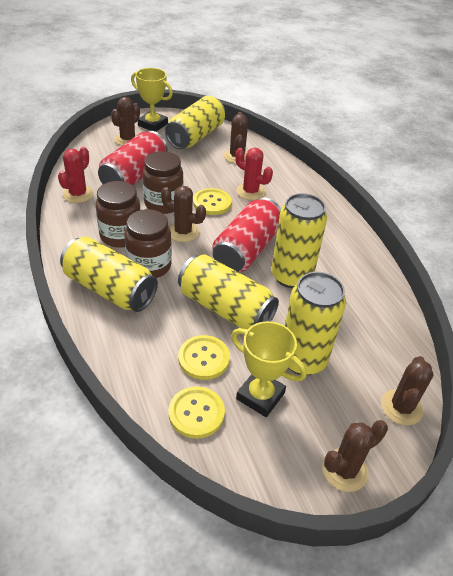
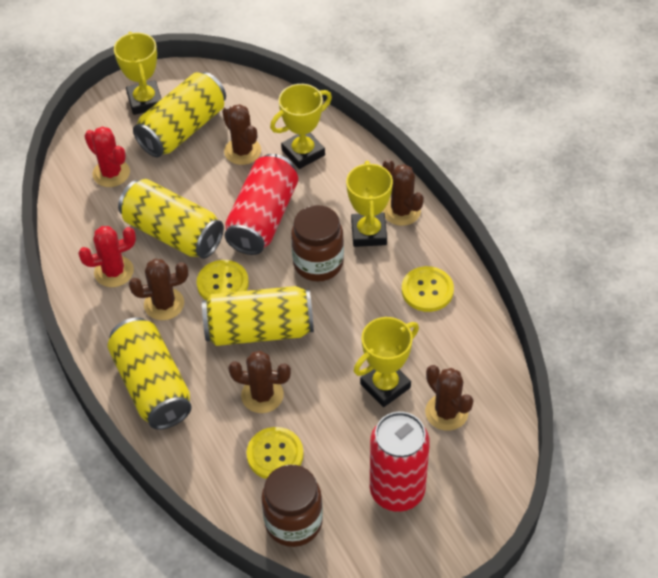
brown jar: [96,181,140,248] [124,209,172,278] [142,151,184,214] = 3 -> [261,465,323,547] [291,205,344,282] = 2
yellow can: [60,237,158,312] [165,96,225,149] [178,255,279,329] [271,193,327,288] [285,272,346,375] = 5 -> [107,317,192,429] [118,179,224,259] [133,72,226,158] [202,286,314,346] = 4
yellow trophy: [131,68,173,132] [231,321,307,417] = 2 -> [114,32,161,115] [270,84,332,169] [346,161,393,247] [354,317,419,407] = 4

